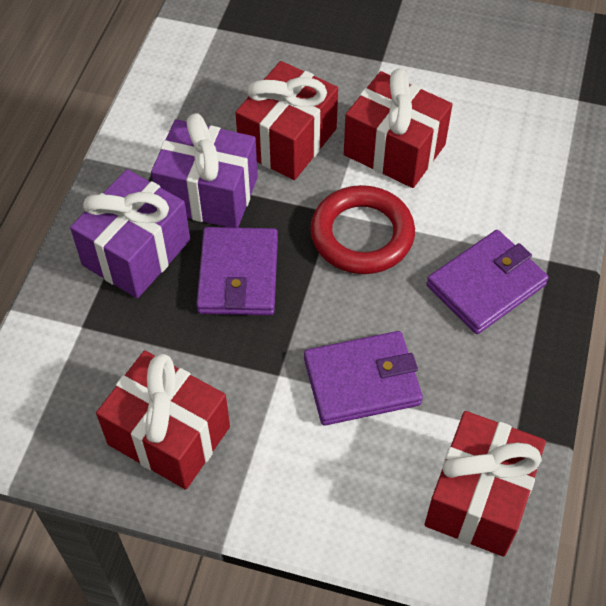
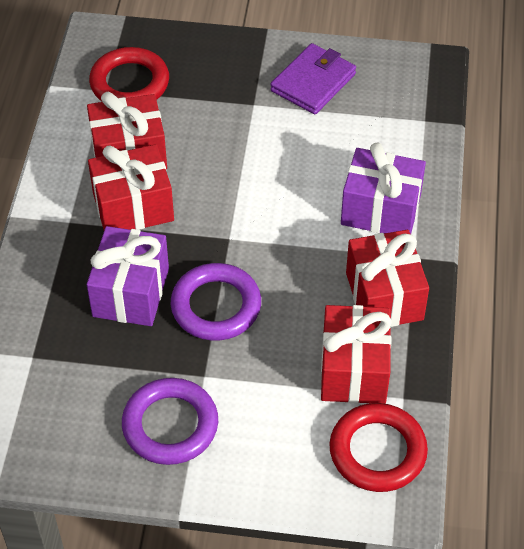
purple ring: none = 0 -> [122,378,218,465] [171,263,261,341] = 2
purple wallet: [196,227,278,315] [304,331,423,426] [427,230,549,334] = 3 -> [270,43,356,114] = 1
red ring: [310,185,415,274] = 1 -> [89,47,169,101] [329,403,428,492] = 2

